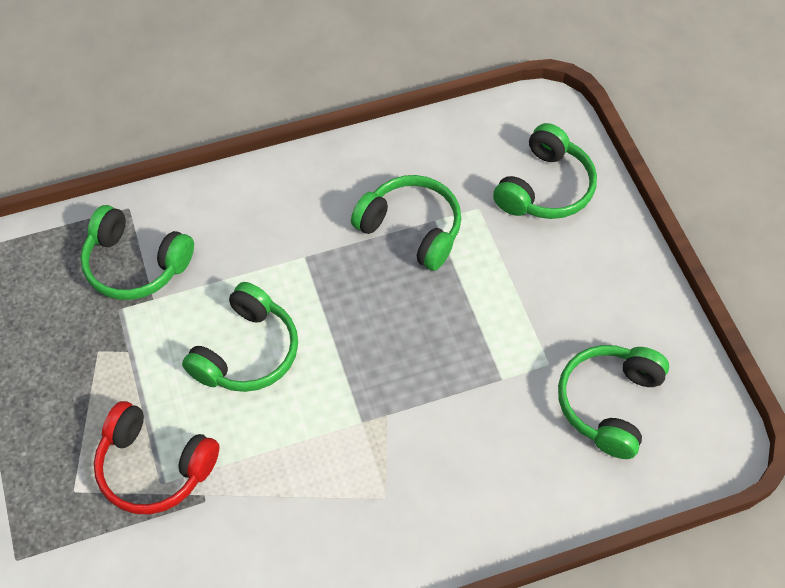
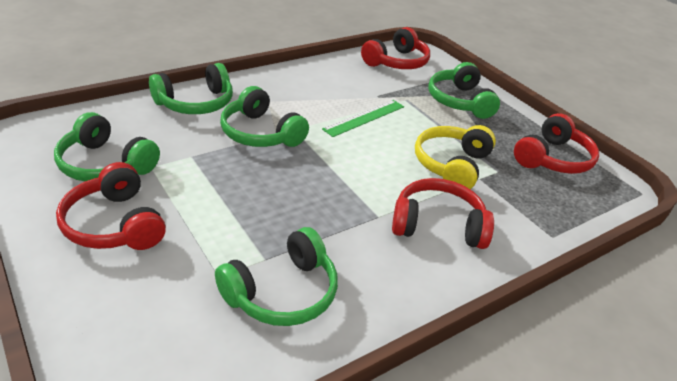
green ruler: none = 0 -> [322,100,404,137] = 1
red headphones: [94,401,219,514] = 1 -> [56,162,166,250] [361,27,430,69] [392,178,494,249] [514,113,599,174] = 4
yellow headphones: none = 0 -> [415,125,496,189] = 1

